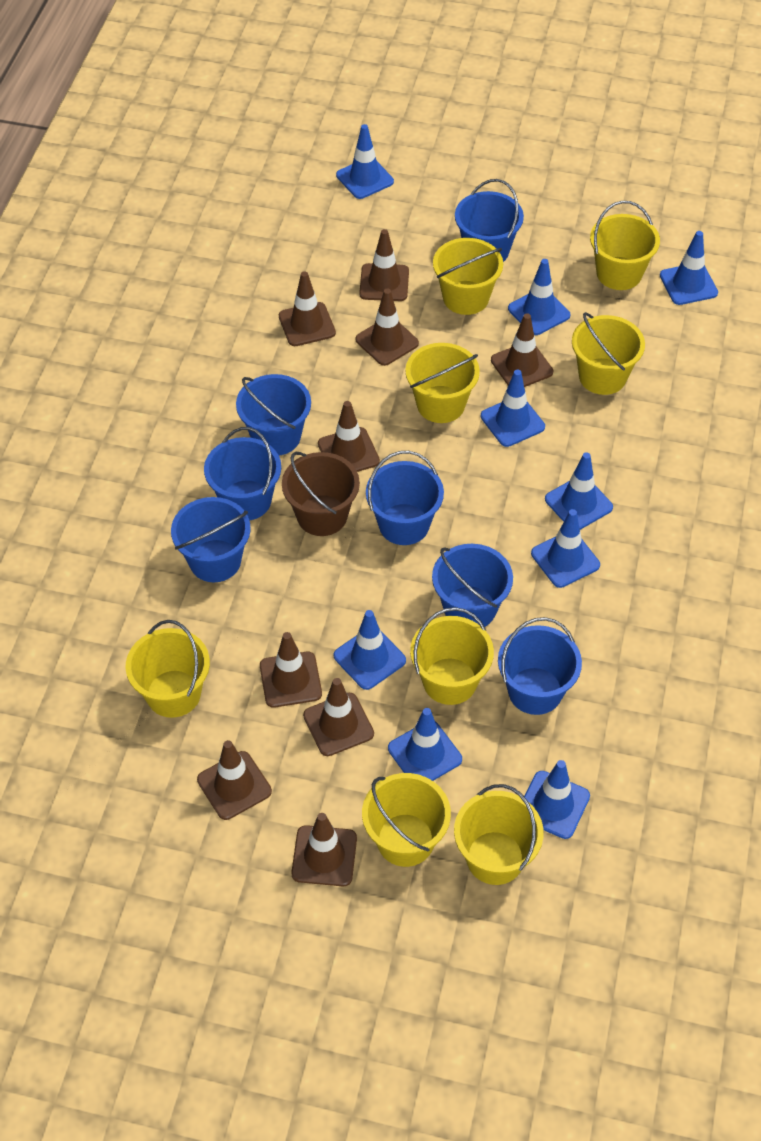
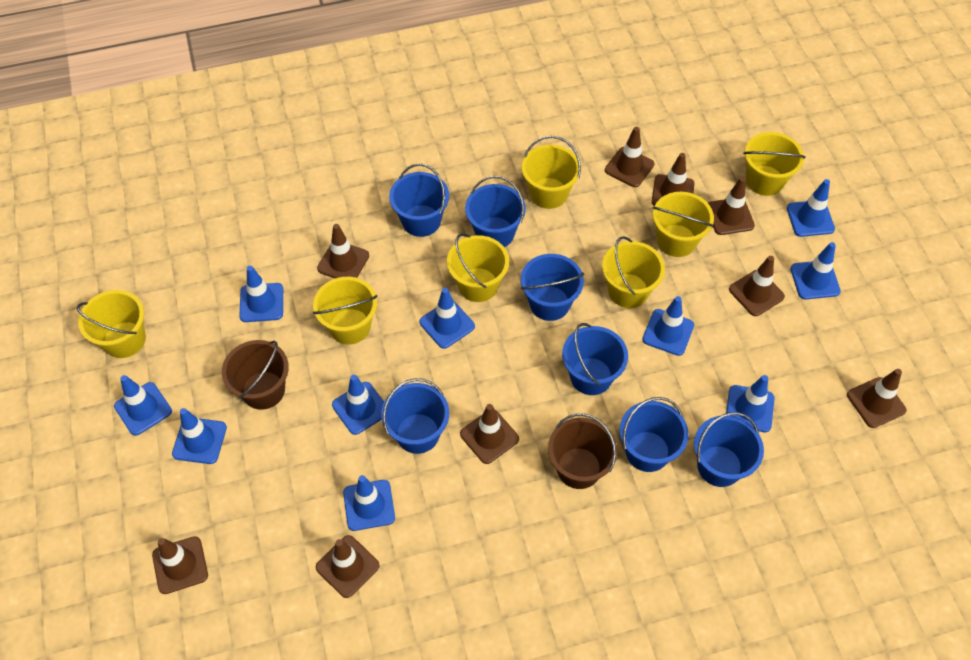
blue traffic cone: [334,610,406,690] [336,124,394,199] [388,708,462,781] [481,369,545,447] [508,259,570,335] [524,760,590,839] [531,509,600,588] [545,452,613,530] [660,231,718,305] = 9 -> [114,375,172,436] [172,408,227,464] [240,266,283,322] [332,374,384,435] [343,475,395,531] [419,288,475,349] [642,296,694,356] [726,375,775,432] [787,179,835,237] [790,242,841,299] = 10
brown bucket: [282,452,360,536] = 1 -> [222,340,289,410] [548,413,617,489] = 2
yellow bucket: [126,620,210,718] [362,773,451,867] [405,343,480,423] [410,607,494,705] [433,238,503,315] [454,784,544,885] [572,312,645,395] [590,201,660,290] = 8 -> [77,290,146,358] [313,277,377,344] [447,233,509,302] [522,136,581,209] [602,236,665,308] [653,192,714,257] [743,132,806,196] = 7

